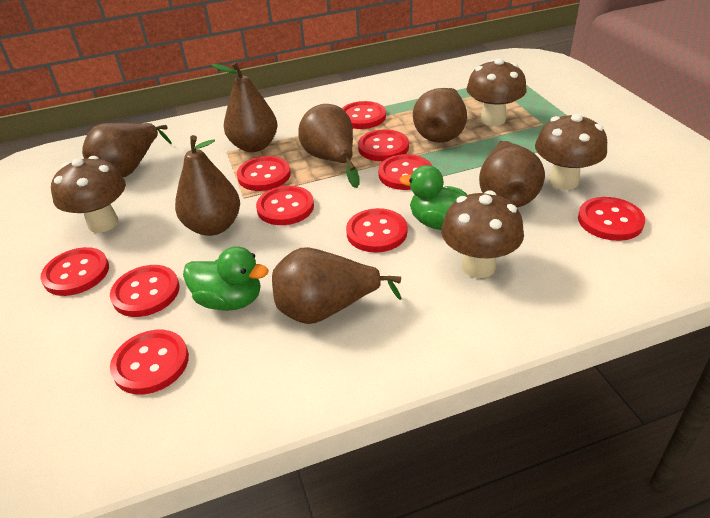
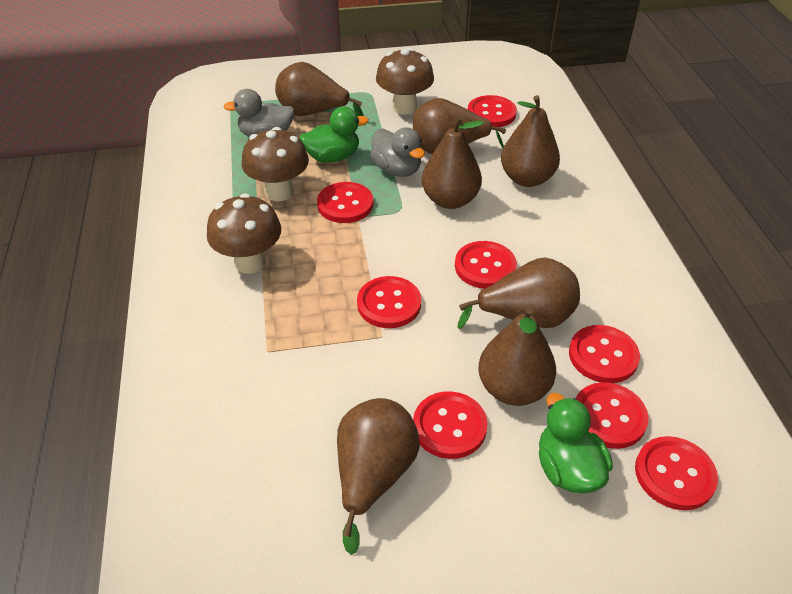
brown mushroom: [51,156,126,233] [441,190,524,278] [467,58,527,126] [535,113,607,190] = 4 -> [207,193,281,274] [242,127,309,201] [376,48,434,115] = 3
grey duck: none = 0 -> [223,89,295,137] [370,127,425,177] = 2
red button: [41,247,109,296] [110,265,180,317] [110,330,189,394] [237,156,291,191] [256,186,314,225] [342,101,386,129] [346,208,407,253] [358,129,409,161] [378,154,432,190] [578,197,645,241] = 10 -> [317,182,374,223] [357,276,421,328] [413,391,488,459] [455,241,517,289] [468,95,517,127] [569,325,640,383] [576,382,649,449] [635,436,718,510] = 8

